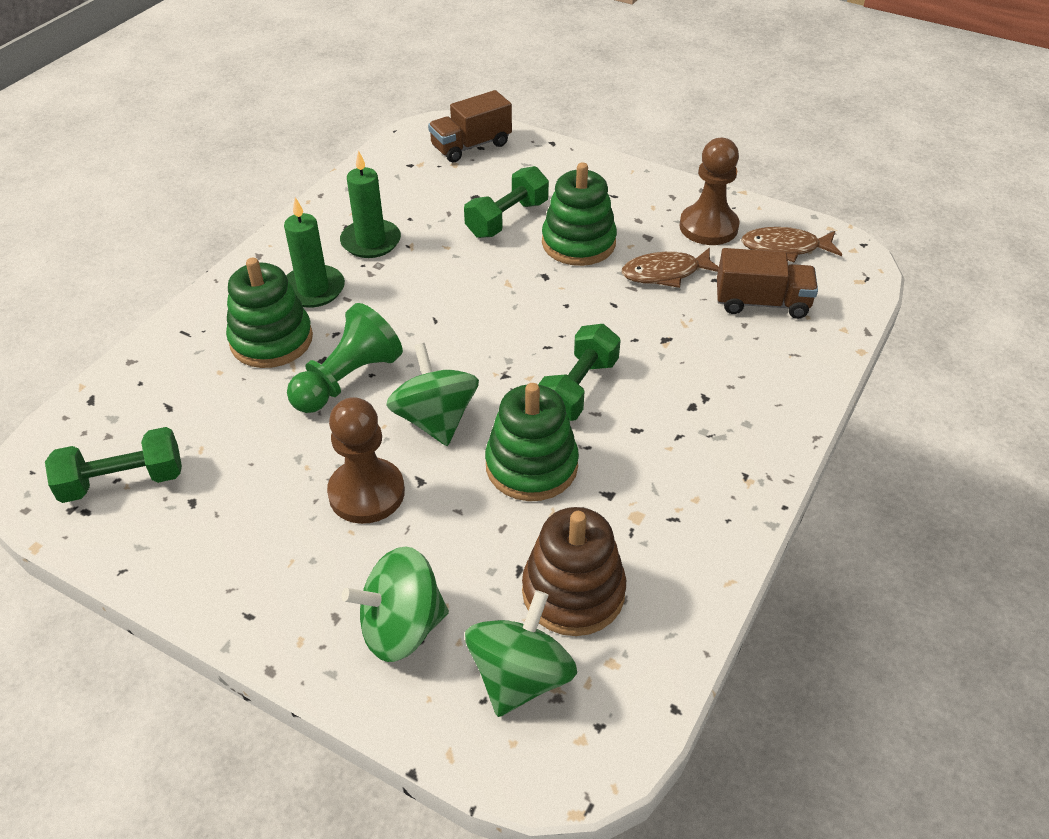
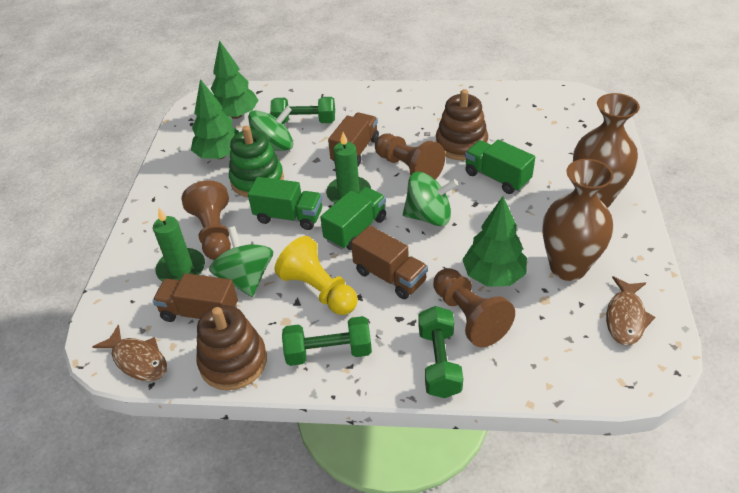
brown pawn: [327,397,405,524] [679,138,740,245] = 2 -> [182,180,231,260] [375,134,445,180] [433,268,515,347] = 3
brown stacking toy: [522,507,626,636] = 1 -> [196,305,267,390] [436,89,488,160] = 2
brown truck: [428,90,512,162] [717,248,818,319] = 2 -> [153,273,238,322] [328,112,379,166] [351,225,428,299] = 3
brown vase: none = 0 -> [542,159,614,281] [573,93,640,208] = 2
green pawn: [287,303,403,413] = 1 -> none = 0
green stacking toy: [226,258,313,368] [485,383,579,501] [542,163,617,266] = 3 -> [229,126,284,197] = 1
green tree: none = 0 -> [191,79,239,159] [211,40,259,119] [462,196,527,287] = 3
green truck: none = 0 -> [248,177,322,230] [320,187,386,250] [465,140,535,194] = 3
yellow pawn: none = 0 -> [275,236,358,315] = 1

